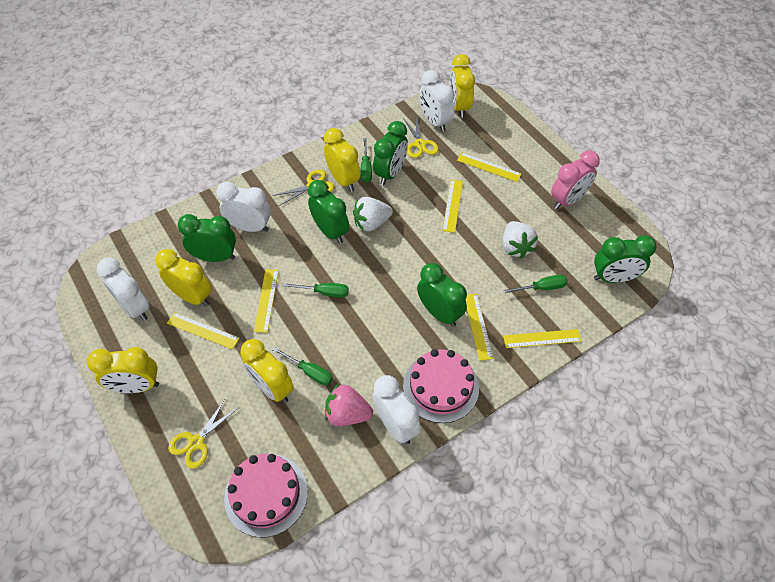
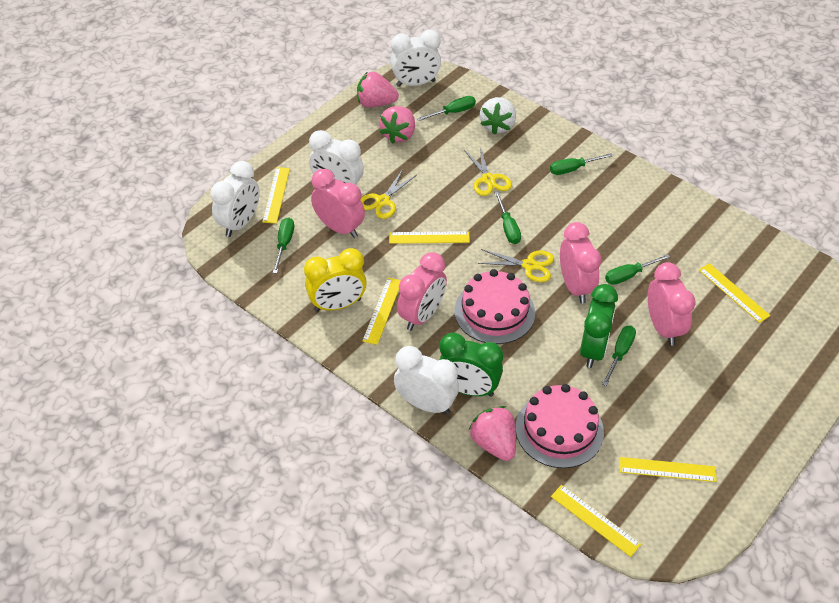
green clock: [177,214,236,262] [308,180,349,244] [373,121,408,185] [417,263,467,327] [594,235,656,283] = 5 -> [439,333,503,397] [580,284,618,368] = 2
green screwdriver: [273,347,333,385] [284,283,349,298] [361,138,372,183] [504,275,568,293] = 4 -> [273,217,294,273] [417,96,476,121] [494,192,521,244] [550,153,613,175] [602,326,636,386] [605,254,670,285] = 6
pink clock: [551,151,600,209] = 1 -> [311,169,365,238] [397,252,447,331] [560,222,602,304] [648,262,695,346] = 4
pink strawberry: [325,384,373,426] = 1 -> [357,72,399,108] [379,106,415,143] [469,406,516,461] = 3
white strawberry: [353,197,393,232] [503,221,538,259] = 2 -> [480,97,516,135] = 1
yellow clock: [87,347,159,393] [155,249,212,306] [240,339,294,403] [324,128,360,192] [450,54,475,118] = 5 -> [304,248,367,312] = 1

